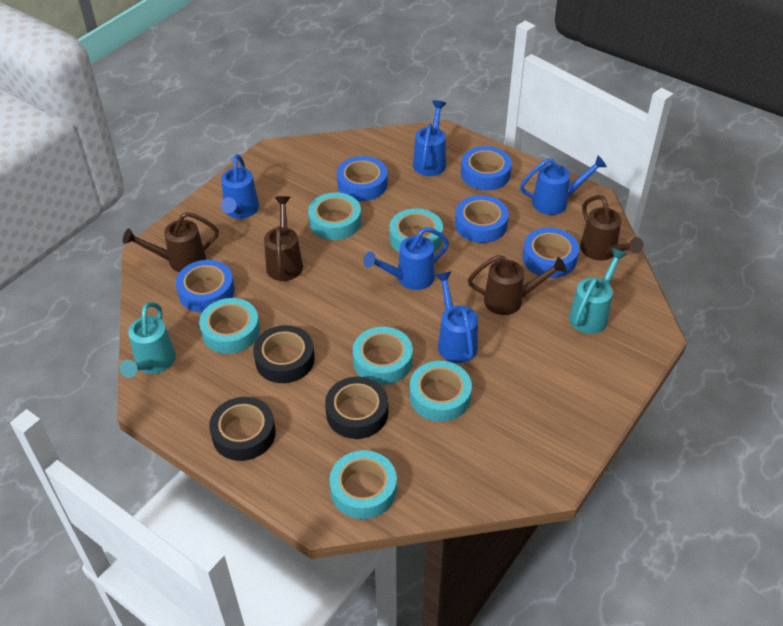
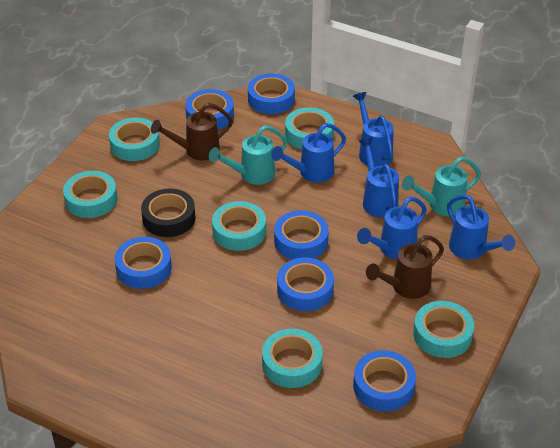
black tape: [209,397,276,461] [253,325,315,383] [325,377,388,439] = 3 -> [141,188,196,237] = 1
blue tape: [176,260,235,313] [337,156,387,201] [455,195,509,243] [461,146,512,190] [522,228,579,278] = 5 -> [115,237,172,289] [185,89,234,130] [248,74,295,114] [274,210,329,260] [277,257,334,311] [353,350,416,412] = 6
brown watering can: [123,212,219,272] [264,196,303,281] [468,255,567,315] [580,195,643,261] = 4 -> [151,103,233,160] [366,235,444,299] = 2

